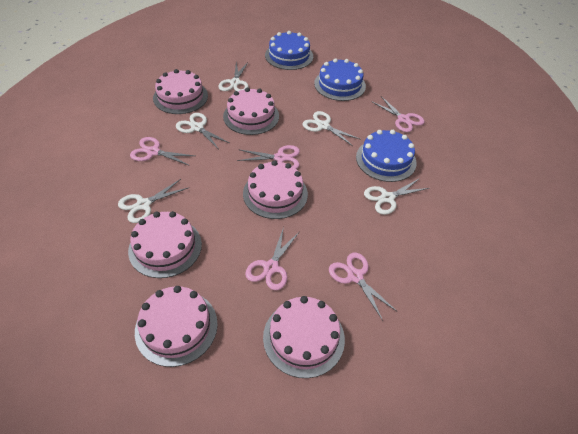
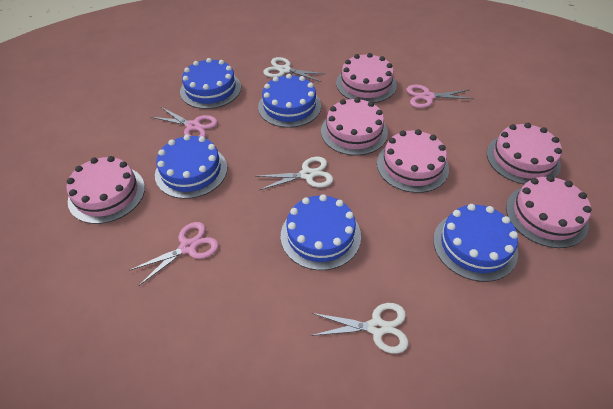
blue cake: [265,31,313,70] [314,58,366,101] [356,130,417,182] = 3 -> [155,135,227,199] [180,58,241,109] [258,74,321,128] [281,194,361,270] [433,204,518,282] = 5
pink scissors: [130,137,195,166] [237,145,300,169] [245,227,299,290] [329,252,398,321] [371,96,425,132] = 5 -> [129,222,218,286] [151,107,218,137] [406,85,474,108] = 3
white scissors: [118,179,188,223] [176,113,229,150] [218,62,249,91] [302,111,361,146] [364,178,429,215] = 5 -> [255,157,333,190] [263,57,325,82] [311,303,409,354] = 3

